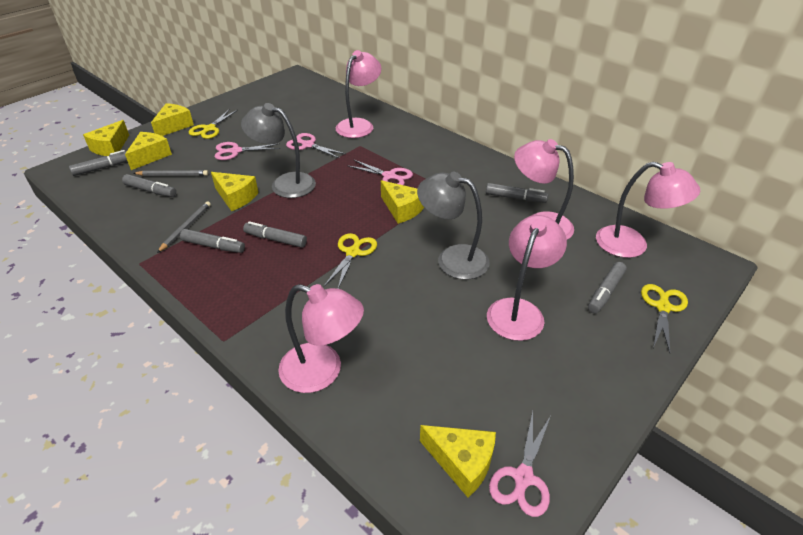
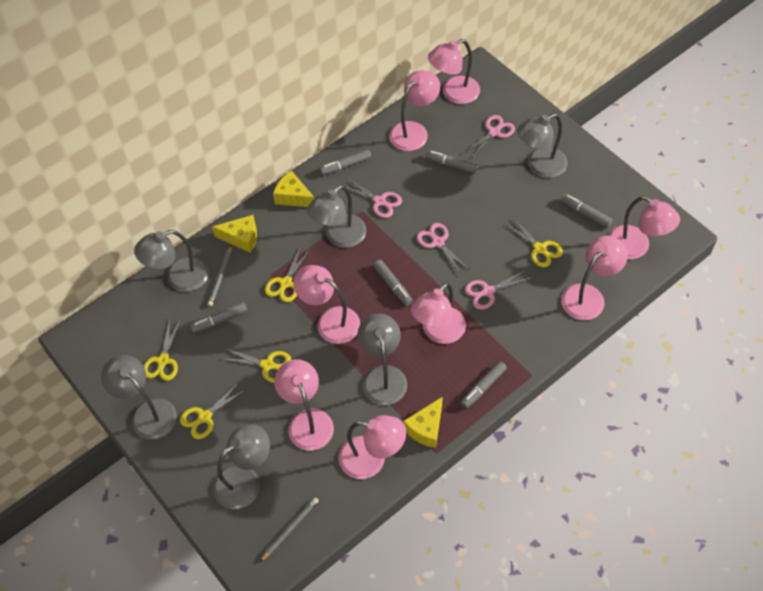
grey lamp: [241,103,316,198] [417,172,490,280] = 2 -> [101,355,177,439] [134,230,209,292] [213,424,270,509] [307,185,367,248] [357,314,407,405] [517,113,568,178] = 6
pink lamp: [278,284,364,393] [336,50,381,138] [487,215,567,341] [514,139,574,240] [596,162,700,258] = 5 -> [274,359,334,451] [294,265,360,344] [339,415,406,479] [389,70,440,151] [411,282,466,344] [428,39,480,104] [561,236,628,320] [608,196,680,259] = 8
yellow cheese: [83,120,129,156] [125,132,172,170] [151,103,194,136] [211,172,259,211] [381,180,424,224] [420,425,496,498] = 6 -> [212,215,257,253] [273,171,315,207] [403,396,443,448] = 3
yellow scissors: [189,109,238,139] [324,233,377,289] [641,284,688,353] = 3 -> [144,319,181,381] [180,382,247,439] [223,348,291,383] [265,246,310,302] [504,218,563,267] = 5

